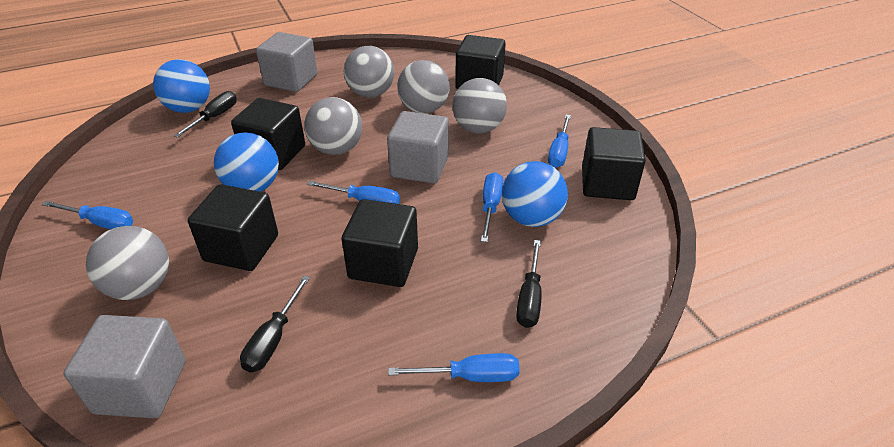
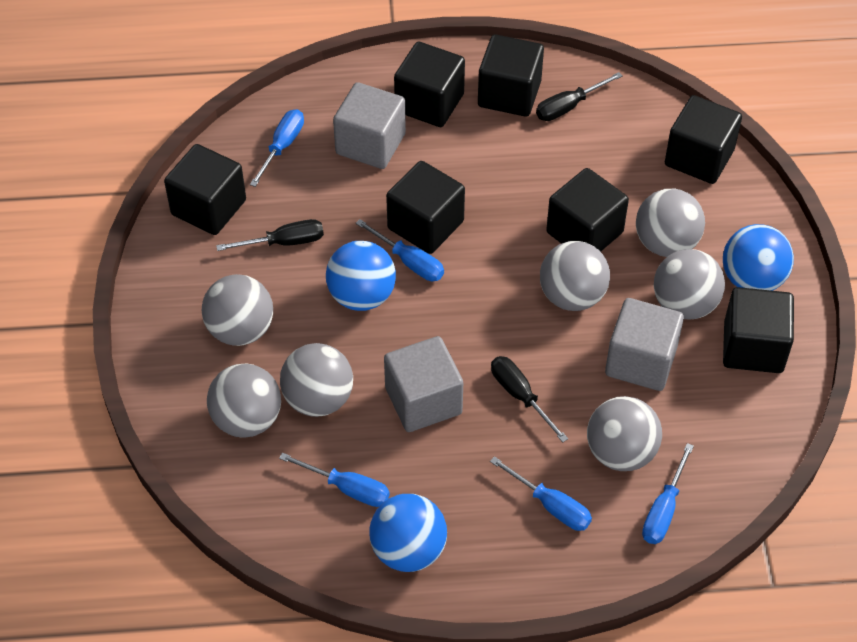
black cube: [188,184,278,271] [231,98,305,170] [342,199,418,287] [455,35,506,89] [582,127,646,200] = 5 -> [164,144,246,235] [386,161,465,254] [394,42,465,127] [478,34,544,117] [546,168,629,252] [665,95,742,184] [723,287,794,373] = 7
grey ball: [86,226,169,300] [304,97,362,155] [344,46,394,98] [397,60,450,114] [452,78,507,133] = 5 -> [202,274,273,346] [207,363,281,438] [280,343,353,417] [540,241,610,311] [587,396,662,471] [636,189,705,257] [654,249,725,319] = 7

